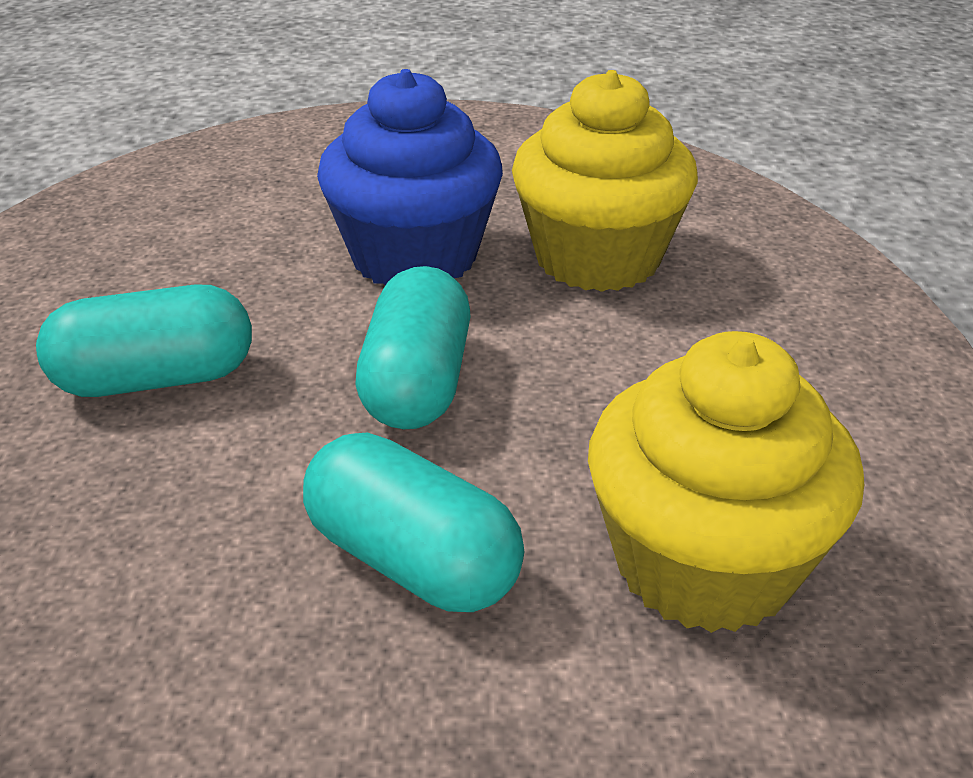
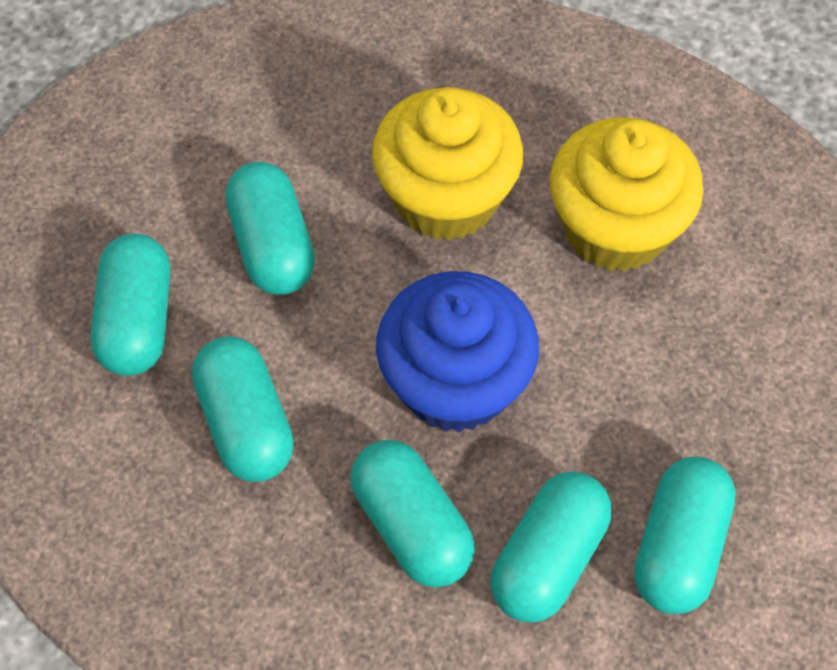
turquoise capsule: [36,284,252,397] [303,432,524,612] [355,266,471,429] = 3 -> [91,233,171,376] [192,336,294,482] [225,162,315,295] [350,440,475,588] [490,471,611,623] [634,457,736,614] = 6

